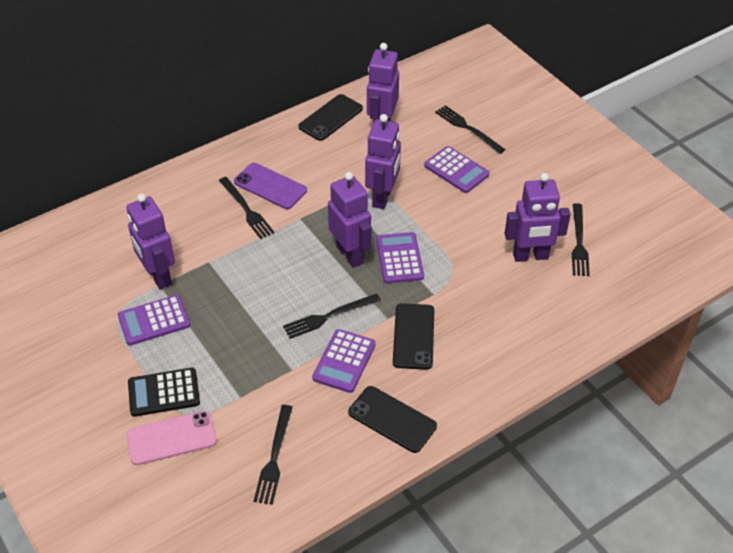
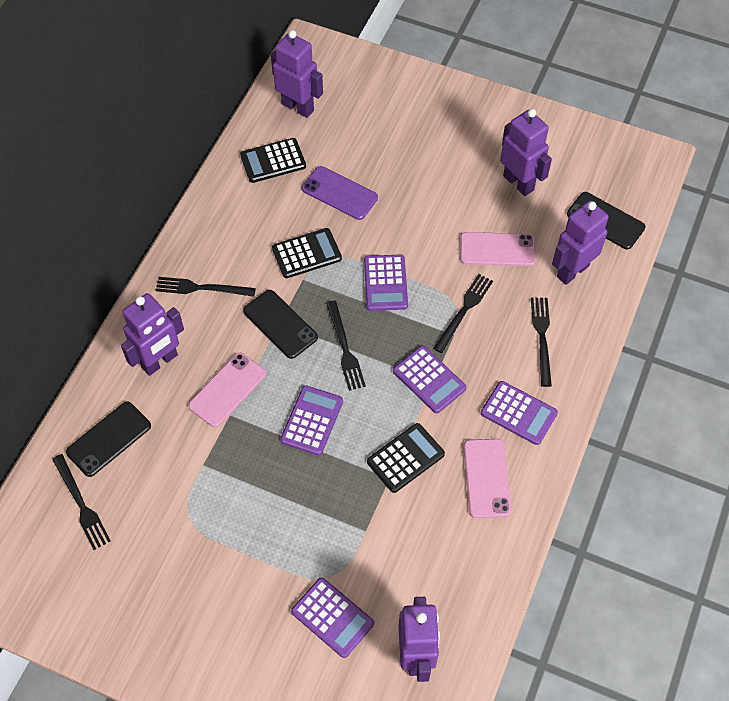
black calculator: [128,368,200,417] = 1 -> [240,138,306,183] [272,228,342,278] [367,423,445,493] = 3
pink phone: [126,411,217,465] = 1 -> [188,353,267,427] [460,232,536,266] [463,439,512,518] = 3
purple calculator: [118,295,190,346] [312,329,376,393] [376,232,424,284] [424,146,489,193] = 4 -> [280,385,343,456] [291,577,374,658] [364,255,408,311] [393,346,466,413] [481,381,558,445] = 5

